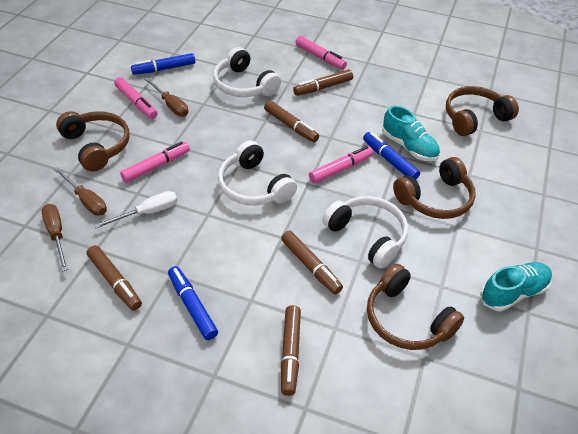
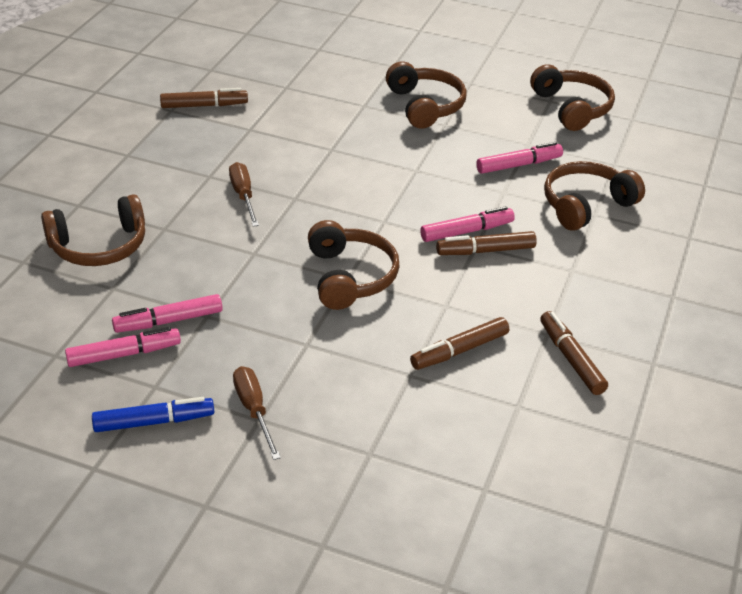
blue marker: [131,53,195,75] [168,266,218,340] [363,132,420,180] = 3 -> [92,397,214,432] = 1
brown headphones: [56,111,130,172] [367,264,464,350] [393,157,476,219] [446,86,519,136] = 4 -> [41,194,145,266] [308,220,399,310] [386,61,467,129] [530,64,615,131] [544,161,645,231] = 5
brown marker: [87,245,142,311] [264,101,319,142] [281,231,343,294] [281,305,301,396] [293,70,353,96] = 5 -> [160,88,248,108] [410,317,509,370] [436,231,537,255] [540,311,608,395] = 4
brown screwdriver: [41,204,68,271] [54,167,107,216] [145,77,188,117] = 3 -> [229,162,259,227] [233,366,281,460] = 2
turquoise shoe: [382,105,440,161] [480,262,552,311] = 2 -> none = 0
white headphones: [213,47,281,97] [218,141,297,206] [322,196,408,269] = 3 -> none = 0
white screwdriver: [94,191,177,229] = 1 -> none = 0

